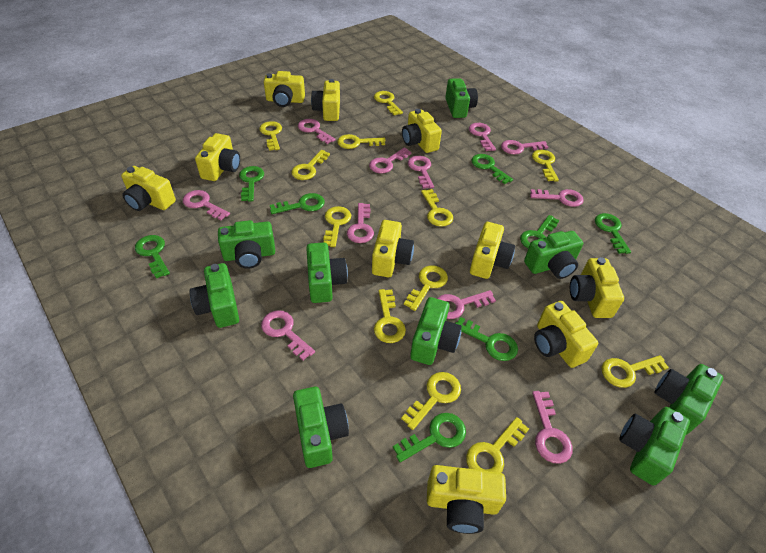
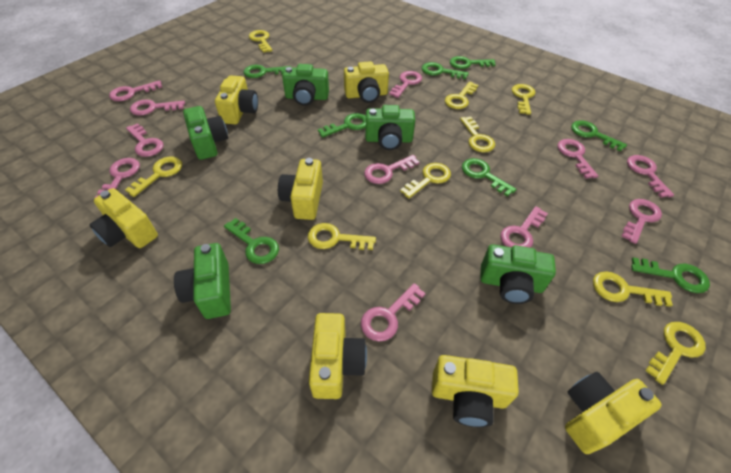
green camera: [189,263,239,328] [218,220,275,269] [293,387,349,468] [306,243,348,303] [410,297,462,365] [445,78,478,118] [524,231,583,279] [619,407,690,486] [654,364,723,435] = 9 -> [174,243,231,319] [183,106,228,160] [282,64,329,106] [365,105,415,150] [480,244,556,304] = 5
yellow camera: [121,166,176,211] [195,133,240,181] [264,71,305,107] [311,79,340,121] [372,220,414,277] [402,109,442,153] [427,465,506,534] [470,222,515,279] [534,301,598,368] [570,257,624,318] = 10 -> [89,188,158,248] [215,75,258,124] [278,158,323,220] [309,313,367,399] [344,61,389,103] [432,355,519,427] [565,372,662,454] = 7
yellow key: [259,121,282,151] [291,150,330,180] [323,206,351,247] [337,134,386,149] [374,91,403,115] [374,289,406,343] [401,372,461,430] [404,265,448,311] [421,189,453,227] [466,417,529,473] [532,150,559,182] [601,355,669,388] = 12 -> [125,157,182,197] [249,30,273,53] [308,223,376,250] [400,163,451,199] [445,82,479,109] [460,116,495,152] [512,84,535,115] [593,271,673,307] [645,322,706,385] = 9

